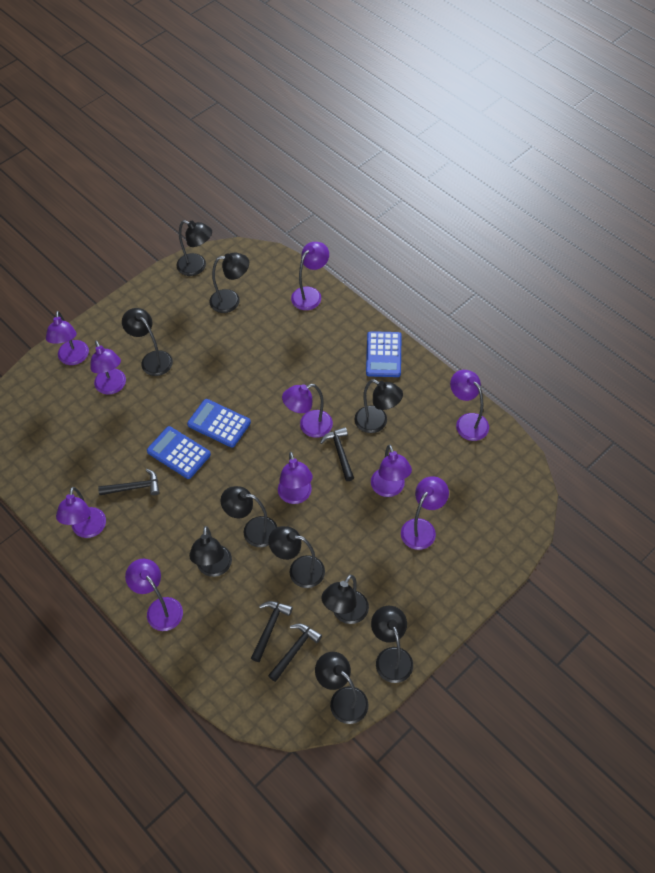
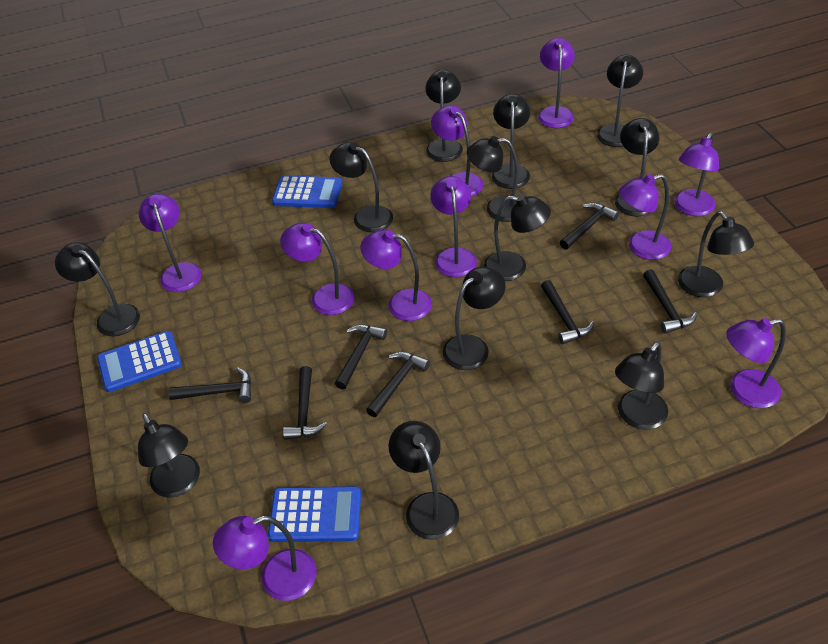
black hammer: [98,469,159,495] [251,601,293,662] [268,624,322,682] [320,427,354,481] = 4 -> [168,368,251,403] [283,366,327,440] [335,324,387,389] [366,352,430,417] [541,280,594,344] [560,203,619,250] [643,269,697,334] = 7
black lamp: [122,308,173,376] [176,220,212,276] [189,526,232,577] [209,252,249,313] [221,486,278,547] [268,526,325,588] [315,652,369,724] [321,575,369,624] [355,379,403,433] [371,606,413,683] = 10 -> [55,242,140,336] [138,413,200,497] [329,142,393,232] [389,421,459,540] [425,70,463,162] [443,267,506,370] [467,136,519,222] [484,194,551,281] [492,94,530,189] [597,55,643,147] [615,118,659,216] [615,342,668,430] [678,211,754,297] = 13

